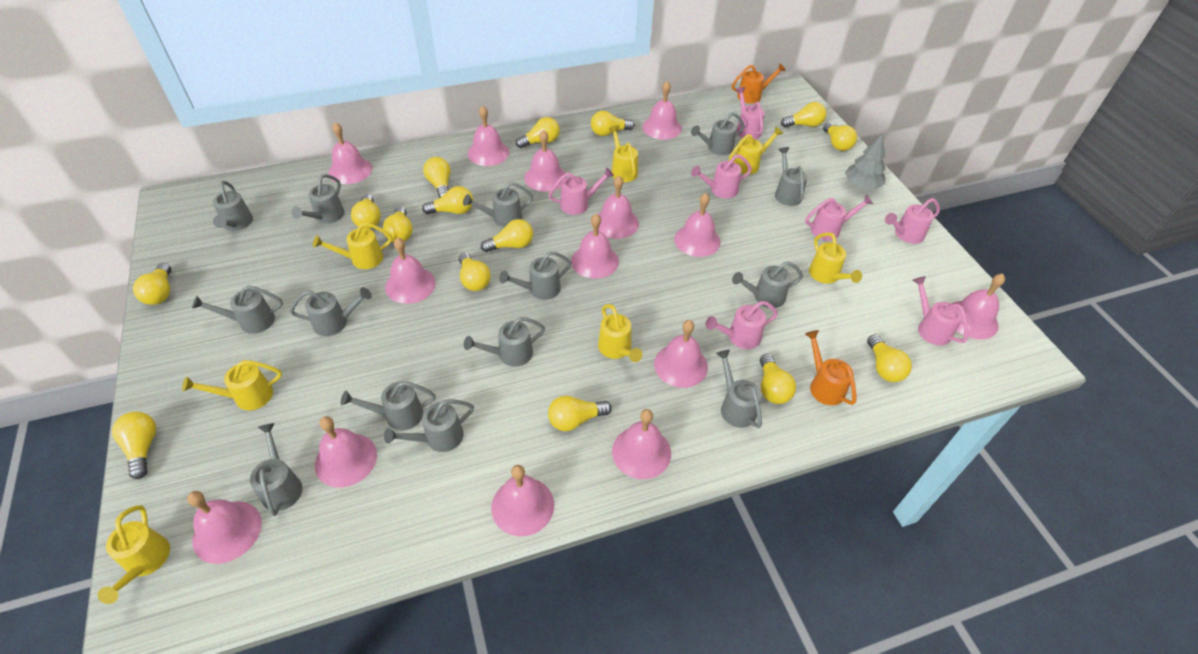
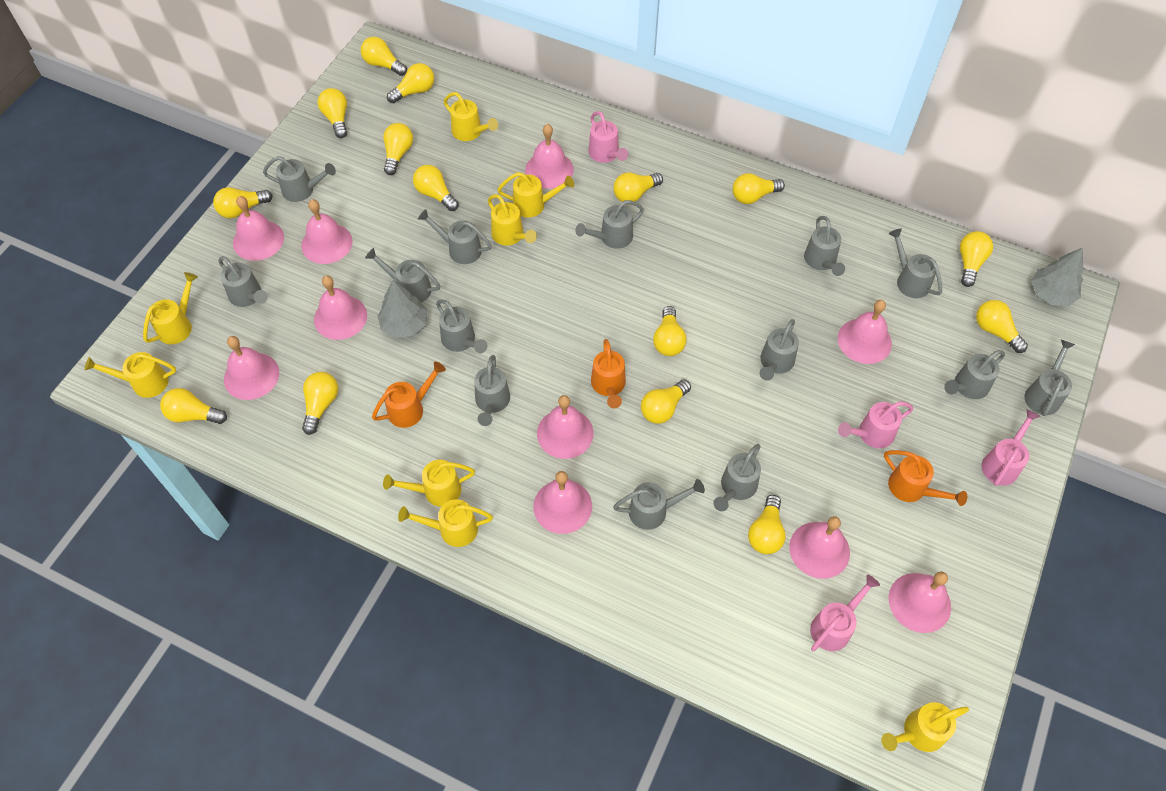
grey tree: [845,135,886,189] = 1 -> [378,280,428,338] [1031,248,1083,306] = 2
orange watering can: [732,63,786,104] [805,330,856,405] = 2 -> [372,361,446,428] [591,339,626,408] [884,450,967,506] = 3
pink bell: [187,491,262,564] [315,416,377,487] [328,122,372,184] [385,237,436,304] [468,106,509,166] [491,465,554,536] [524,130,567,192] [571,214,619,279] [598,176,639,239] [612,409,671,479] [643,81,682,140] [654,320,708,388] [674,193,721,257] [952,274,1005,339] = 14 -> [224,336,279,400] [233,196,284,261] [301,199,353,264] [314,275,367,340] [525,124,574,189] [533,471,592,534] [537,395,593,459] [789,516,850,579] [838,300,892,364] [889,571,951,633] = 10
pink watering can: [548,167,614,215] [691,154,752,198] [705,301,778,349] [736,87,765,139] [805,194,873,241] [885,198,940,244] [913,276,969,345] = 7 -> [588,111,628,163] [810,574,880,651] [838,402,913,448] [981,409,1040,486] = 4
yellow watering can: [98,505,170,604] [182,360,282,410] [313,222,392,269] [598,304,642,362] [609,125,638,182] [729,127,783,174] [809,232,862,284] = 7 -> [84,352,176,398] [143,272,198,344] [383,460,475,507] [398,499,493,547] [443,92,498,141] [488,194,537,246] [497,172,574,217] [881,702,969,752] = 8

